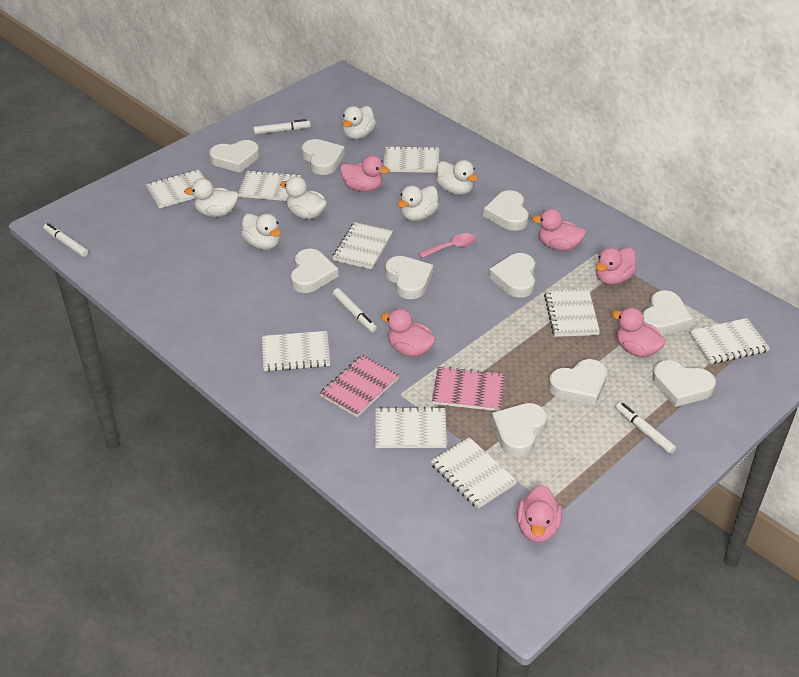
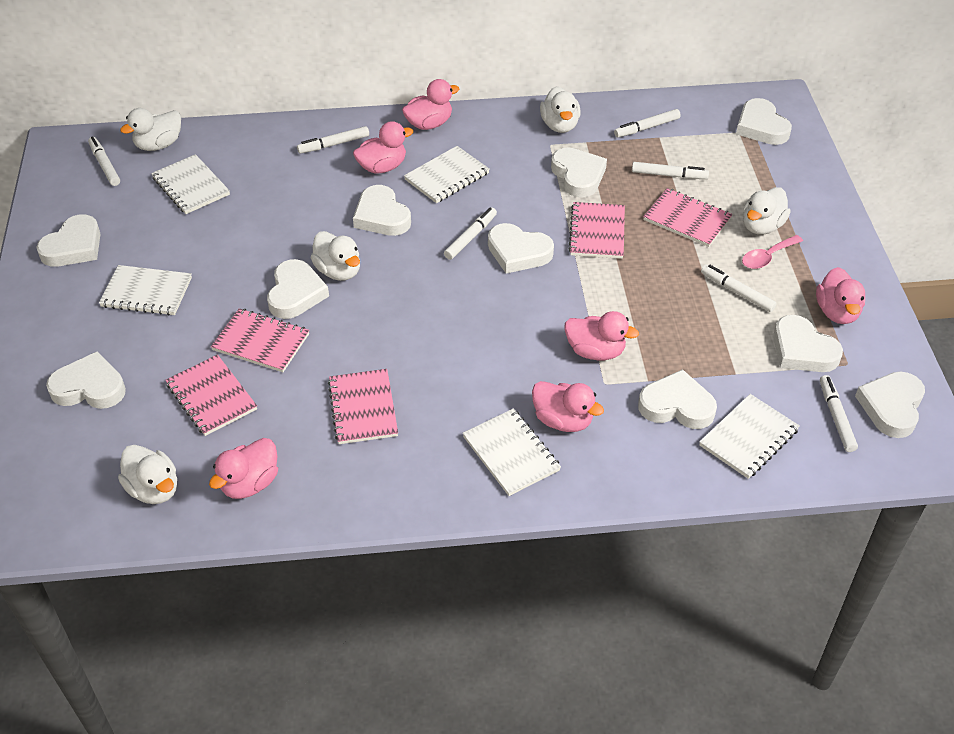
pink notebook: [320,355,399,417] [432,366,505,411] = 2 -> [165,355,257,436] [211,308,309,372] [328,369,398,444] [568,202,625,259] [643,188,733,247] = 5
white duck: [184,178,239,217] [241,214,281,250] [280,176,327,219] [343,106,376,139] [398,185,439,221] [436,160,478,195] = 6 -> [118,445,177,504] [120,108,181,151] [311,231,360,281] [540,86,581,133] [743,187,790,235] = 5
white marker: [43,223,88,257] [253,119,311,135] [333,288,377,332] [615,402,676,454] = 4 -> [88,137,120,186] [297,126,369,154] [444,207,497,260] [614,109,681,137] [632,162,709,179] [701,264,777,312] [820,375,858,452] = 7
white notebook: [146,170,205,209] [238,170,302,201] [262,331,330,371] [332,222,393,269] [375,407,447,448] [384,146,439,173] [431,437,517,509] [544,289,600,337] [689,318,770,364] = 9 -> [99,265,192,316] [151,154,230,214] [404,146,490,203] [463,408,561,496] [699,394,800,479] = 5

